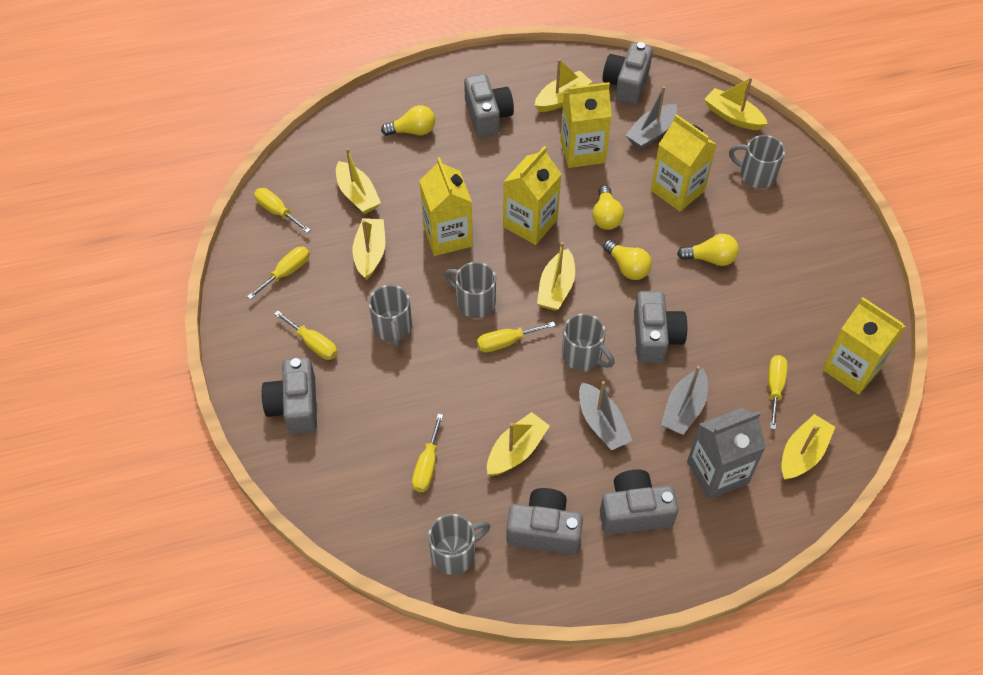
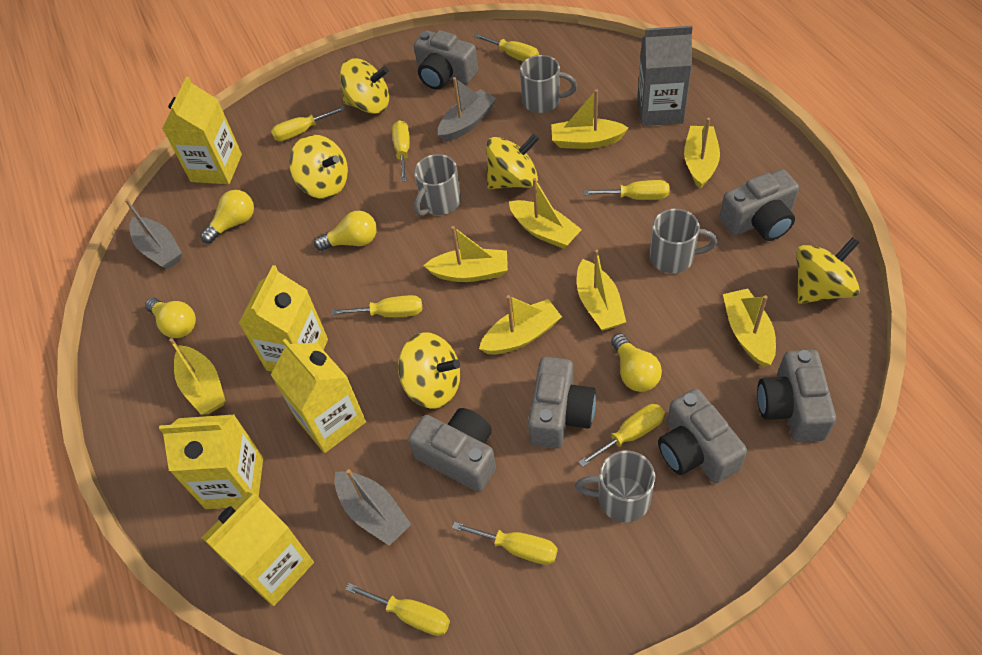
grey mug: [369,285,412,348] [428,514,490,575] [445,262,496,318] [562,313,615,371] [729,135,785,188] = 5 -> [414,154,461,216] [520,55,577,113] [575,450,655,523] [650,209,717,273] = 4
yellow boat: [336,148,381,214] [353,218,385,280] [487,412,550,476] [535,59,592,112] [537,242,575,311] [704,77,768,130] [781,414,835,480] = 7 -> [169,338,226,415] [423,226,508,282] [479,295,562,355] [509,178,582,249] [551,89,629,149] [577,250,626,331] [684,118,720,189] [723,288,776,367] = 8
yellow screwdriver: [247,247,310,300] [254,188,310,233] [274,310,338,360] [412,414,443,492] [477,321,556,352] [768,355,788,430] = 6 -> [271,106,345,141] [332,295,422,317] [346,583,450,636] [392,120,410,182] [452,522,558,565] [474,33,539,61] [578,404,665,467] [583,180,670,200] = 8
yellow spinning top: none = 0 -> [289,135,348,199] [340,58,389,114] [398,332,460,409] [486,134,539,189] [796,237,860,304] = 5

